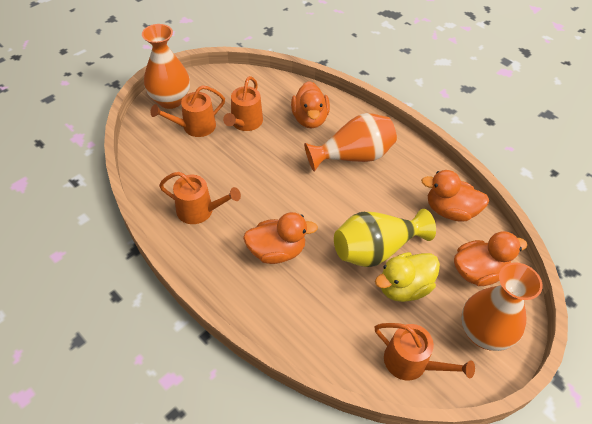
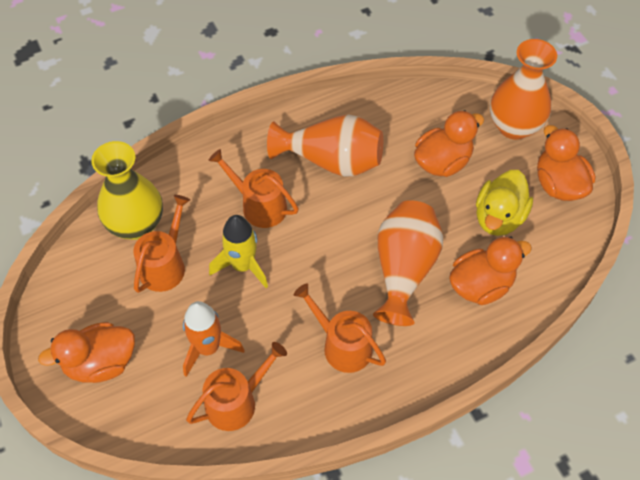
orange rocket: none = 0 -> [183,301,245,377] = 1
yellow rocket: none = 0 -> [209,215,268,288] = 1

